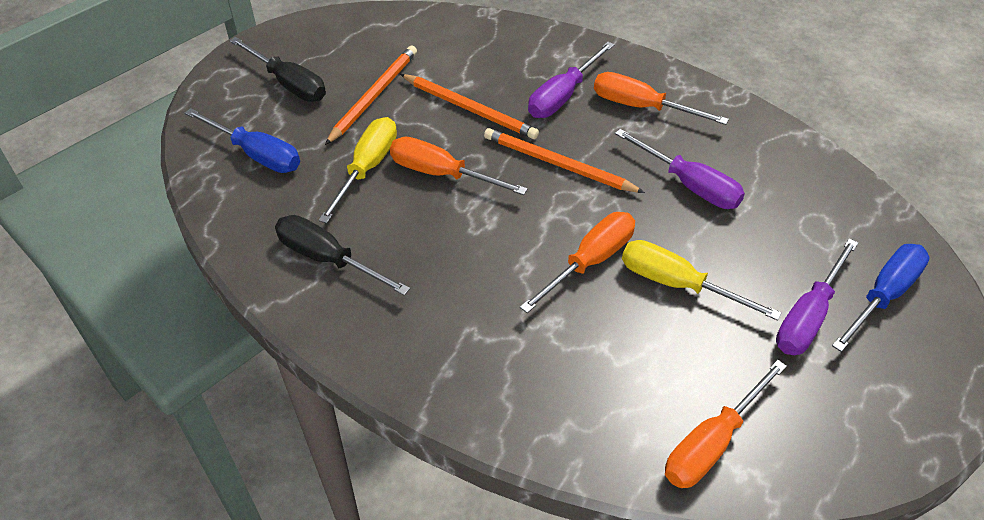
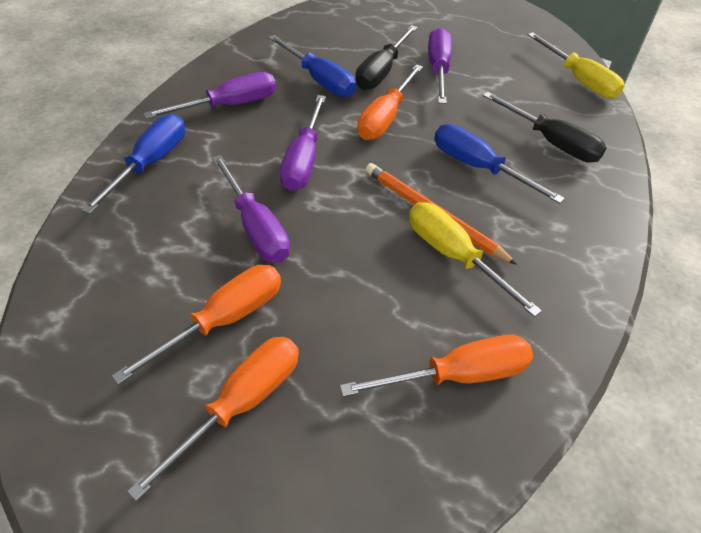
blue screwdriver: [185,108,300,173] [832,244,930,352] = 2 -> [82,114,185,214] [268,35,356,97] [434,124,565,204] = 3
orange pencil: [325,45,417,145] [400,74,539,139] [484,128,645,193] = 3 -> [365,163,517,265] = 1
purple screwdriver: [528,42,614,118] [615,129,745,209] [776,238,858,355] = 3 -> [143,72,276,119] [212,155,290,263] [280,95,326,191] [428,28,452,104] = 4

